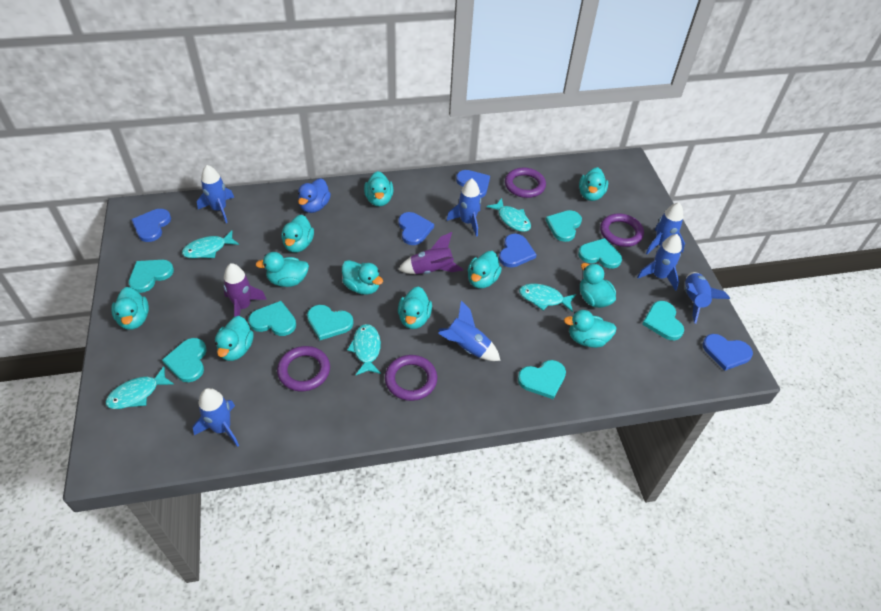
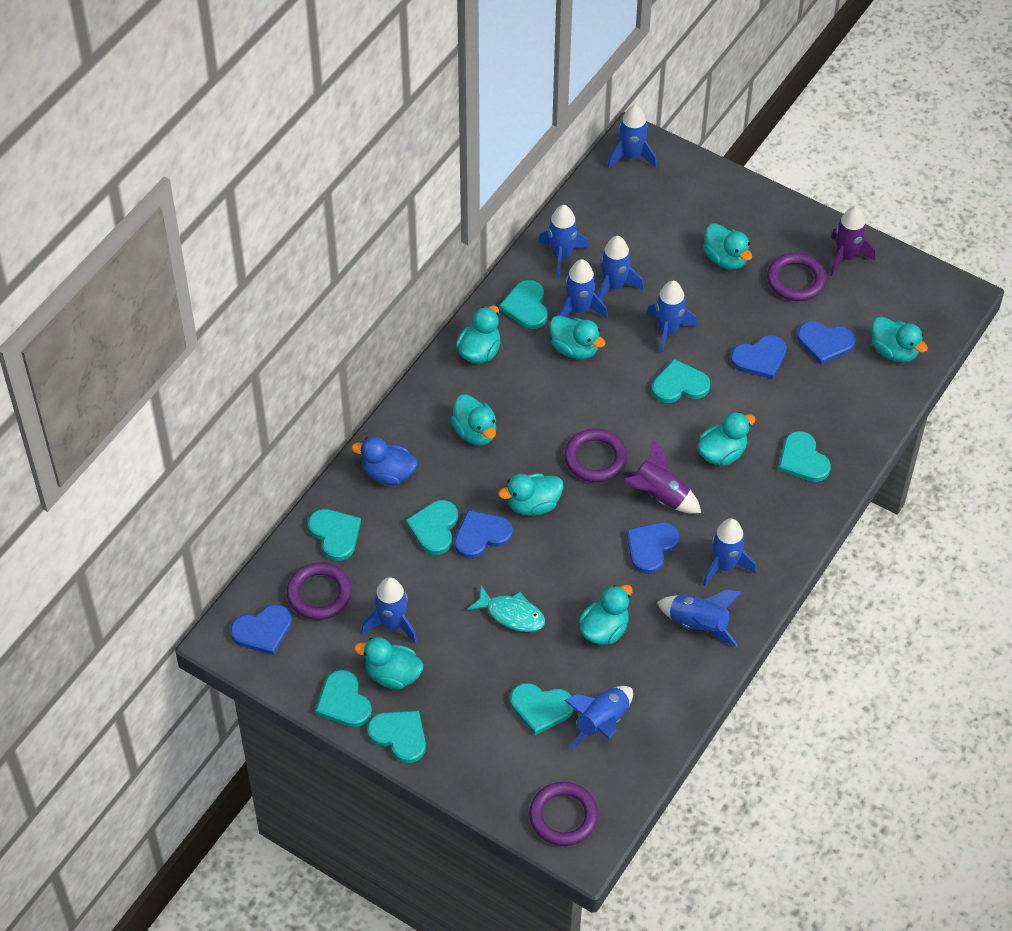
blue rocket: [193,388,239,447] [197,165,234,223] [438,301,500,361] [446,179,481,237] [637,234,682,291] [646,202,685,254] [685,272,730,324] = 7 -> [361,577,417,644] [538,205,589,278] [558,259,608,318] [564,686,633,751] [598,236,643,301] [607,105,657,168] [646,281,697,354] [657,590,742,646] [703,518,756,586] = 9
turquoise duck: [111,287,149,330] [215,316,254,361] [256,252,309,287] [281,215,314,253] [342,260,383,295] [364,171,393,207] [398,287,432,329] [468,251,502,289] [564,310,617,348] [579,167,608,201] [580,263,616,308] = 11 -> [354,637,424,689] [450,394,496,445] [456,305,501,363] [498,473,564,515] [550,315,605,359] [579,585,632,645] [698,412,756,466] [703,223,752,269] [872,317,928,362] = 9
turquoise fish: [106,366,174,409] [182,230,239,258] [347,324,381,375] [487,198,531,232] [519,284,576,312] = 5 -> [467,586,545,632] = 1

